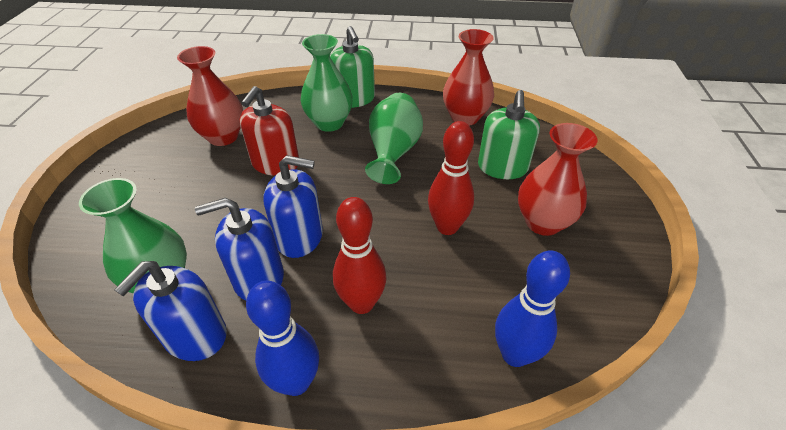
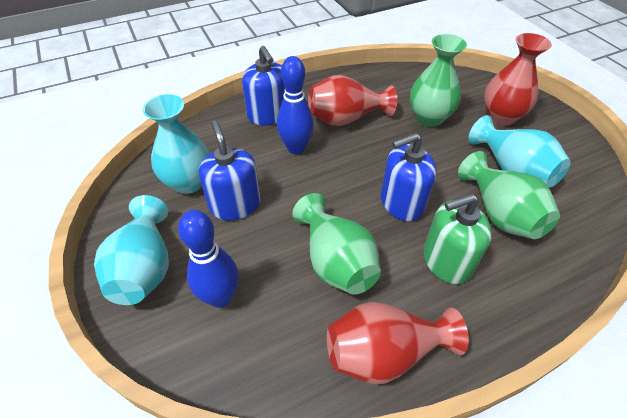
green soap dispenser: [330,26,375,108] [478,90,540,179] = 2 -> [423,194,492,284] = 1
red bowling pin: [333,197,386,314] [428,121,474,235] = 2 -> none = 0
red soap dispenser: [239,86,299,175] = 1 -> none = 0
turquoise vase: none = 0 -> [94,195,169,305] [143,94,210,194] [468,115,571,187] = 3

